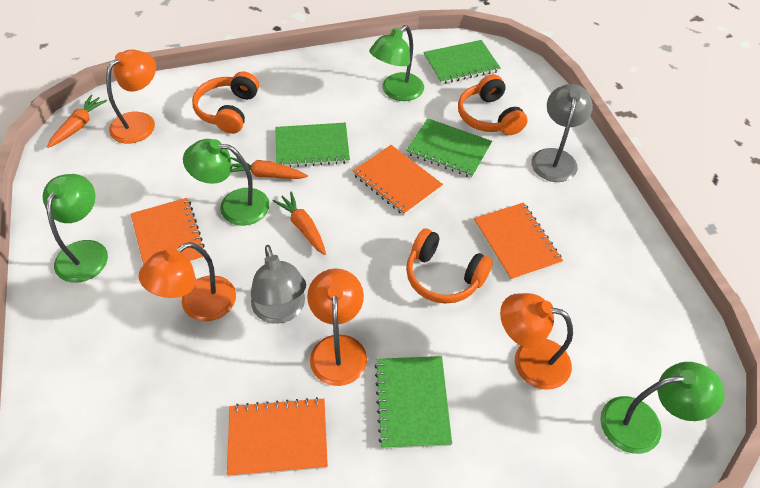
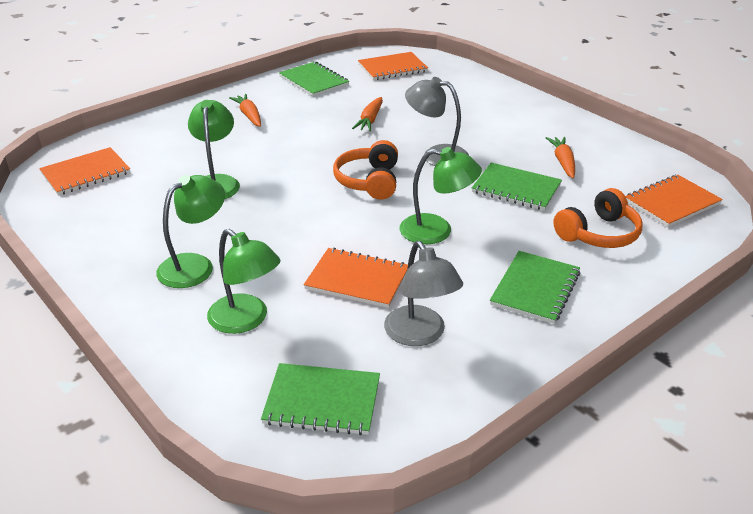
orange headphones: [192,72,259,134] [406,228,493,304] [458,74,527,135] = 3 -> [333,140,398,200] [553,188,643,248] = 2
orange lamp: [106,50,156,143] [139,242,236,321] [307,269,367,386] [500,293,573,390] = 4 -> none = 0

